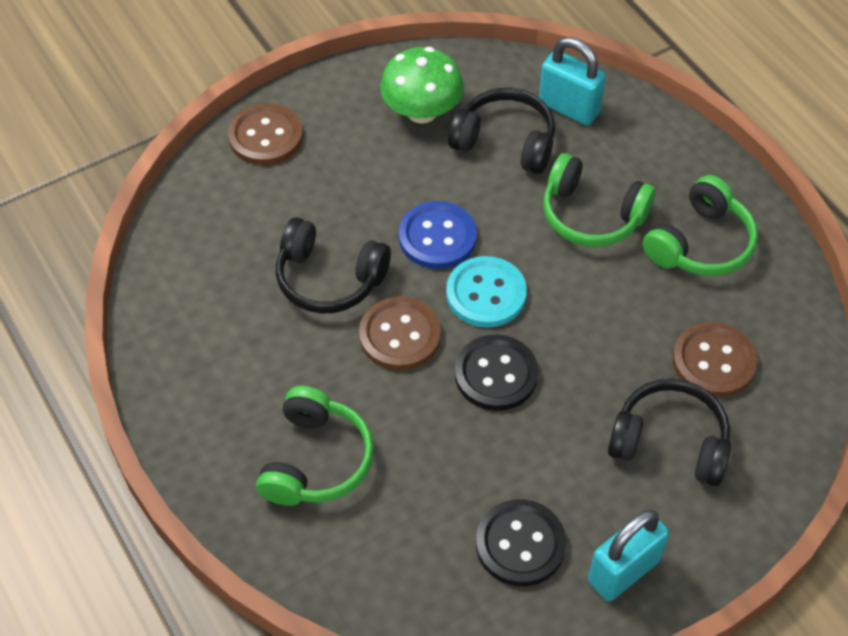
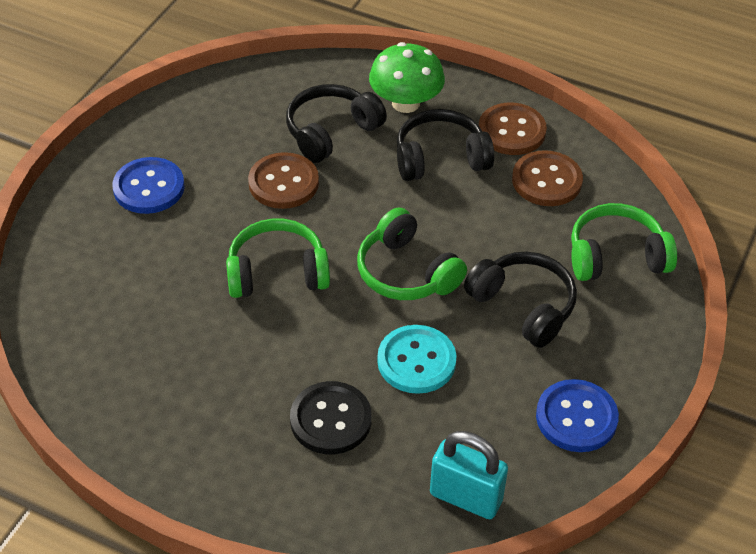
black button: [455,334,538,411] [476,499,566,586] = 2 -> [290,381,372,454] = 1
blue button: [399,201,477,269] = 1 -> [112,157,185,214] [536,379,619,452] = 2
turquoise padlock: [539,37,606,125] [588,509,669,601] = 2 -> [430,431,508,519] = 1

